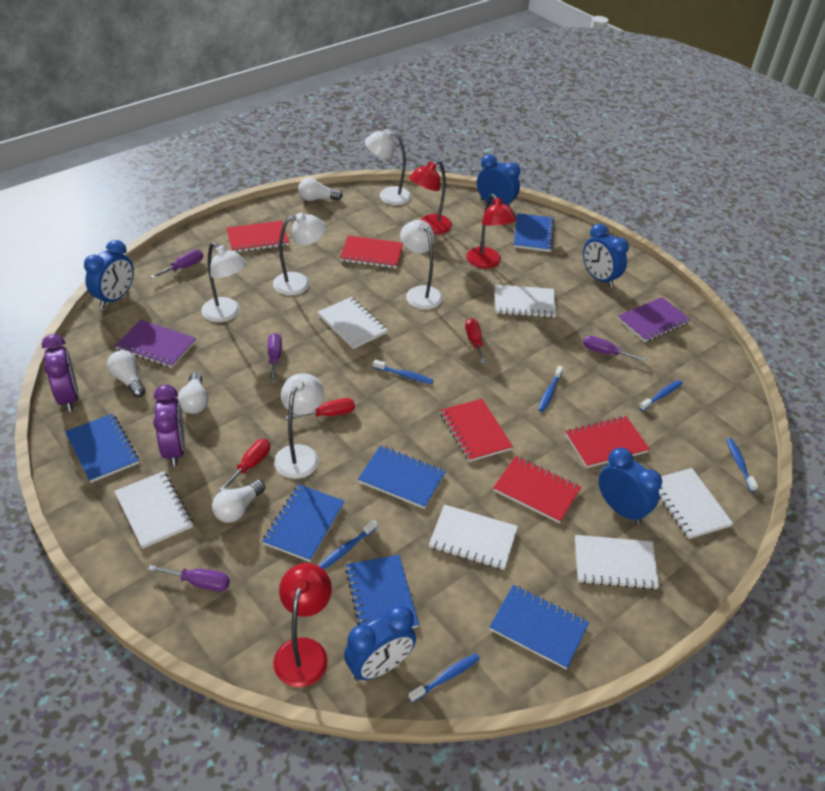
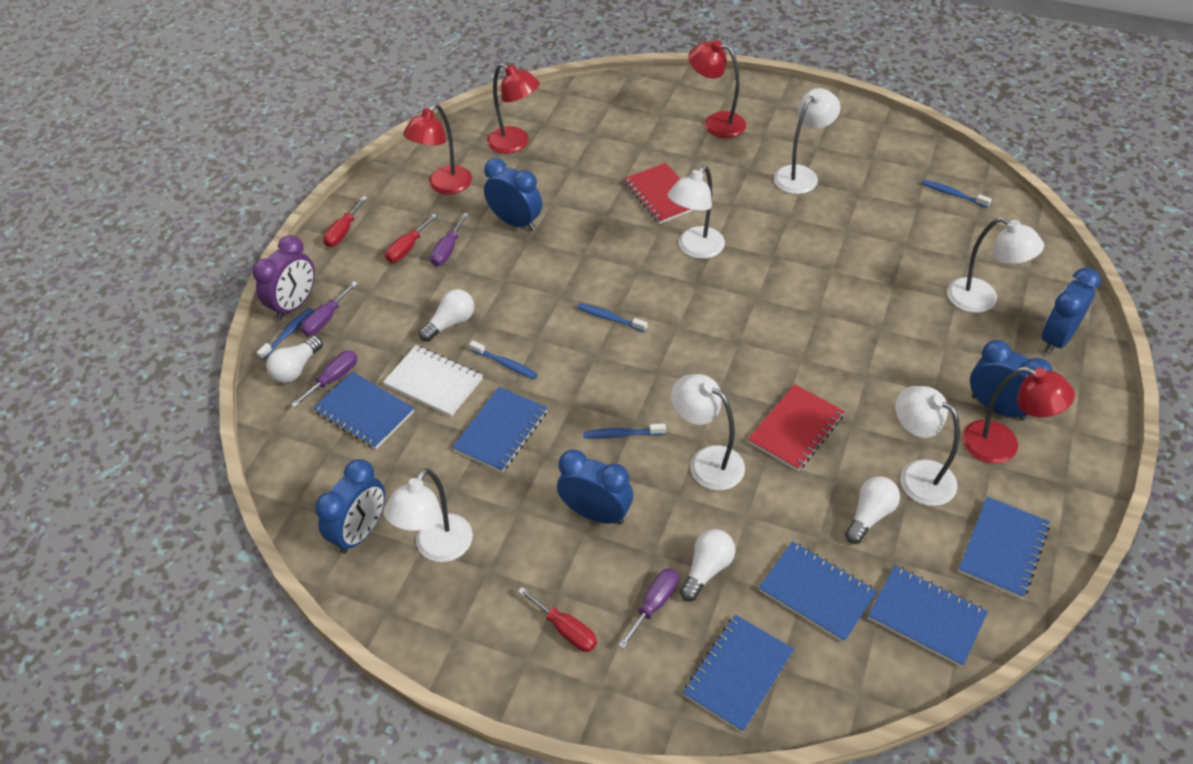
blue toothbrush: [319,520,377,570] [373,360,433,384] [408,653,480,703] [538,366,563,412] [639,380,682,411] [726,438,758,492] = 6 -> [256,308,314,360] [469,341,538,379] [577,303,648,332] [583,423,666,439] [922,180,992,208] = 5
purple clock: [42,334,79,412] [153,385,185,466] = 2 -> [252,235,315,320] = 1
purple notebook: [115,320,196,368] [618,297,690,342] = 2 -> none = 0
red lamp: [273,563,332,687] [409,160,452,234] [466,194,516,269] = 3 -> [403,104,472,194] [487,63,540,154] [688,40,746,138] [962,367,1075,464] = 4
red notebook: [226,221,289,253] [340,235,403,268] [441,399,513,462] [493,456,581,523] [565,416,650,468] = 5 -> [624,163,694,224] [748,384,845,471] = 2
white lamp: [201,243,247,322] [273,213,326,295] [274,373,324,479] [365,129,412,205] [400,220,443,309] = 5 -> [384,469,473,562] [668,166,725,259] [671,374,745,490] [774,88,840,194] [895,386,960,506] [947,217,1044,313] = 6
white notebook: [114,471,193,549] [318,297,388,349] [429,504,518,570] [495,285,557,318] [575,535,659,590] [659,468,733,539] = 6 -> [383,345,483,417] = 1

